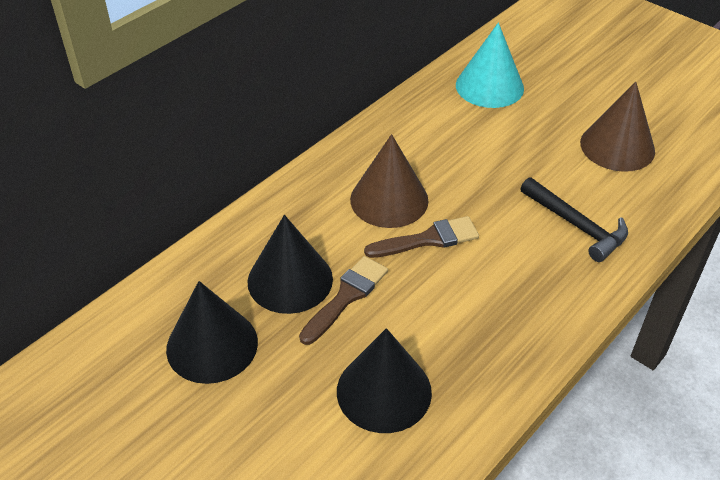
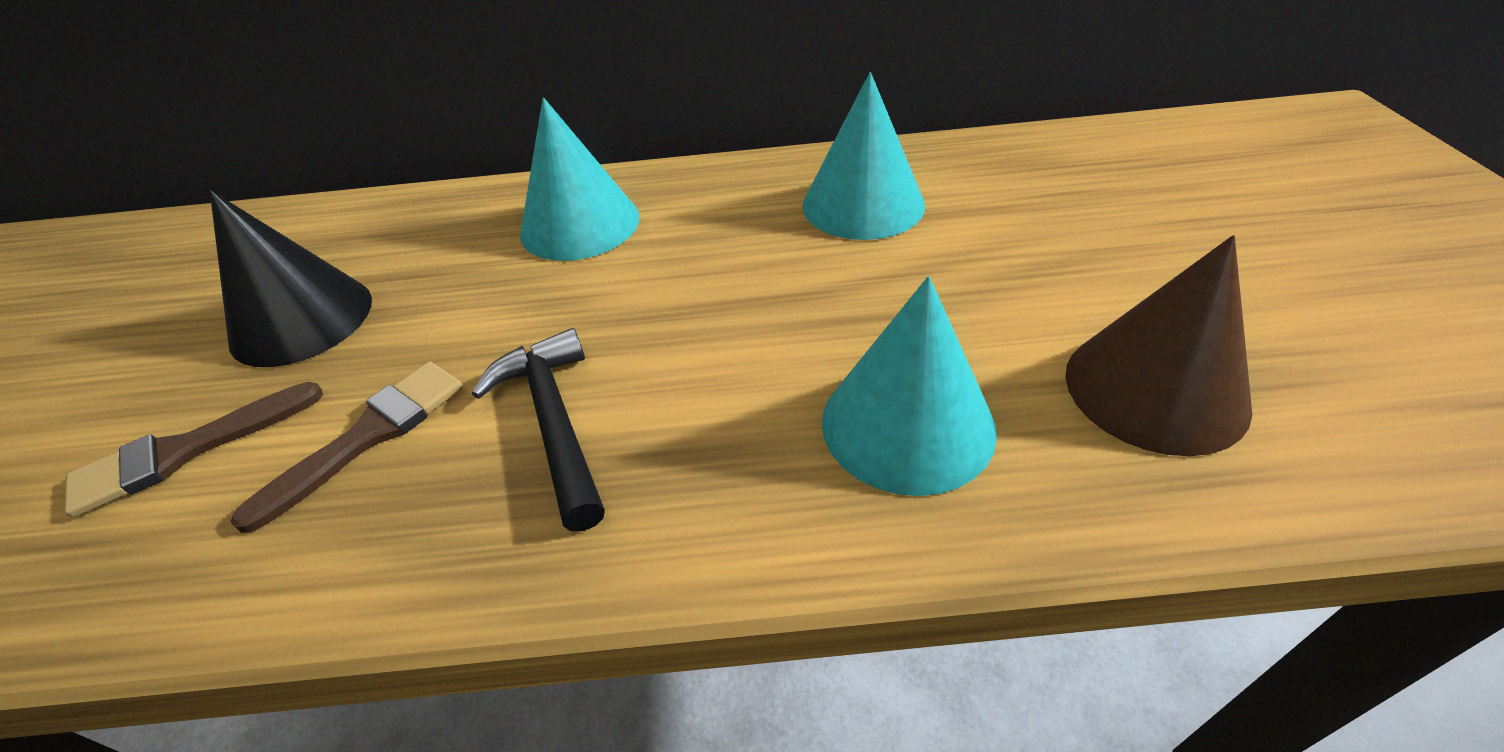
black cone: [166,281,258,384] [247,215,333,314] [337,328,432,433] = 3 -> [210,191,372,367] = 1
brown cone: [350,134,429,228] [580,82,655,172] = 2 -> [1065,235,1252,456] = 1
turquoise cone: [456,23,524,108] = 1 -> [520,98,639,261] [803,72,925,240] [822,276,997,496] = 3

